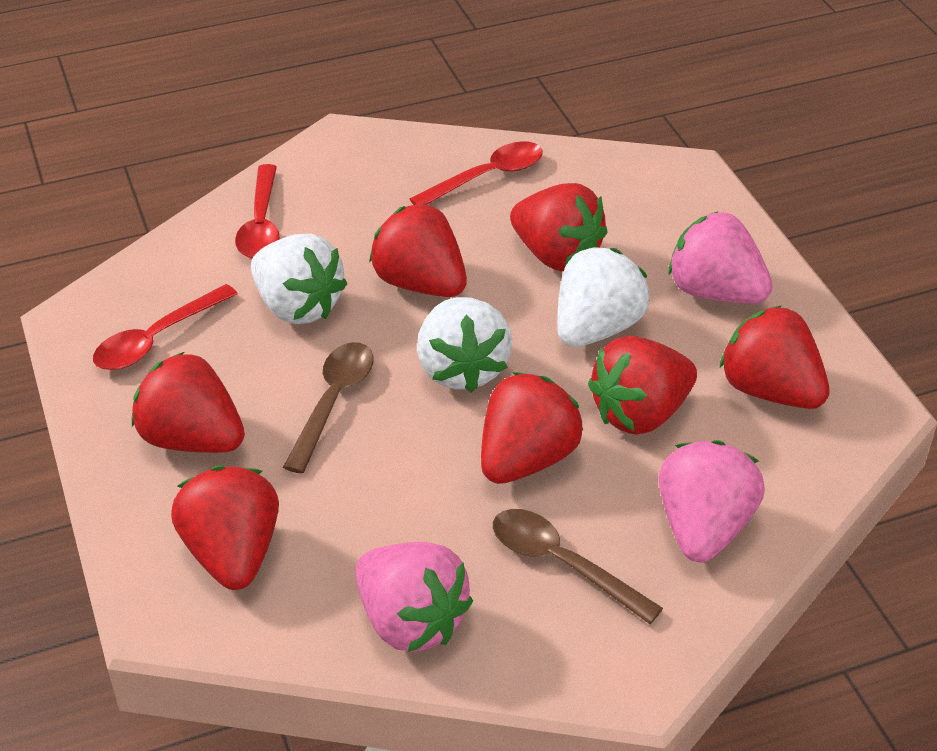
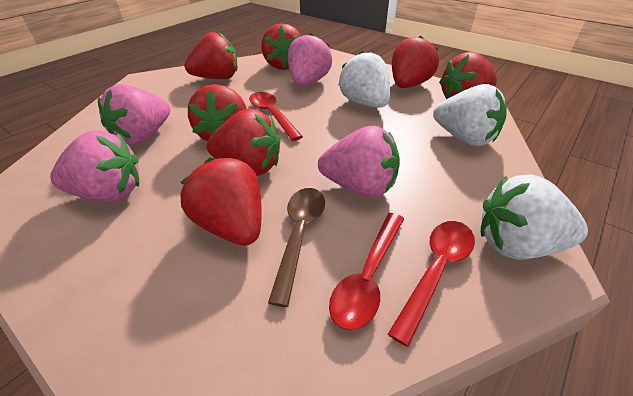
brown spoon: [283,342,374,474] [493,509,663,624] = 2 -> [268,188,325,307] = 1
pink strawberry: [355,542,473,652] [659,440,765,562] [668,211,773,303] = 3 -> [50,131,139,202] [98,84,170,145] [288,33,332,86] [318,126,400,198] = 4

